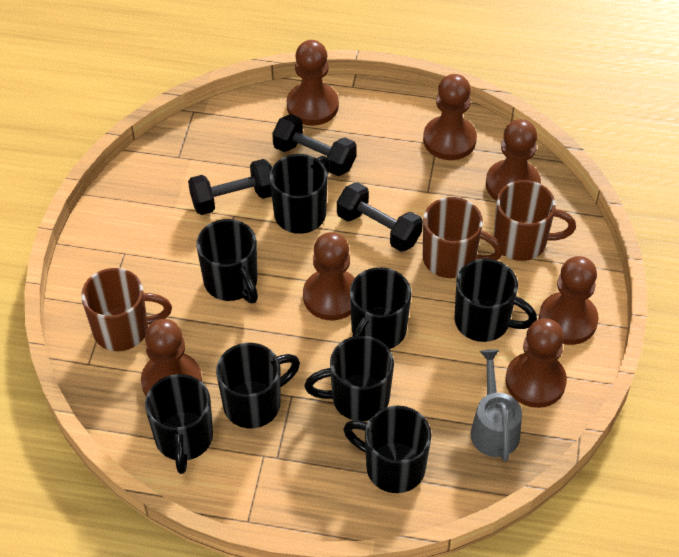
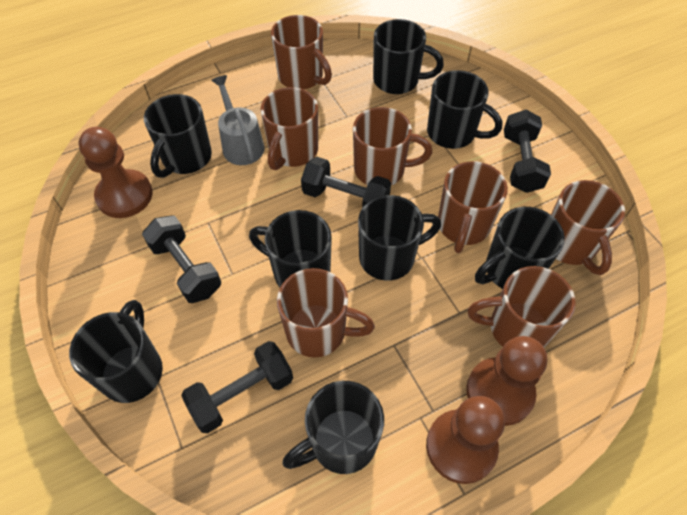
black dumbbell: [188,159,272,215] [272,114,357,176] [337,182,423,252] = 3 -> [142,216,221,303] [181,341,293,433] [301,157,391,208] [504,110,551,193] = 4
brown mug: [81,268,172,351] [423,197,503,278] [493,180,576,261] = 3 -> [261,87,318,170] [271,15,332,90] [277,268,375,358] [353,107,432,185] [438,161,508,253] [468,266,576,348] [551,180,625,275] = 7
brown pawn: [141,319,202,396] [287,40,339,126] [303,232,355,320] [423,74,477,160] [486,119,541,200] [505,318,567,408] [539,256,598,345] = 7 -> [78,127,153,218] [426,396,505,484] [466,336,547,426] = 3

